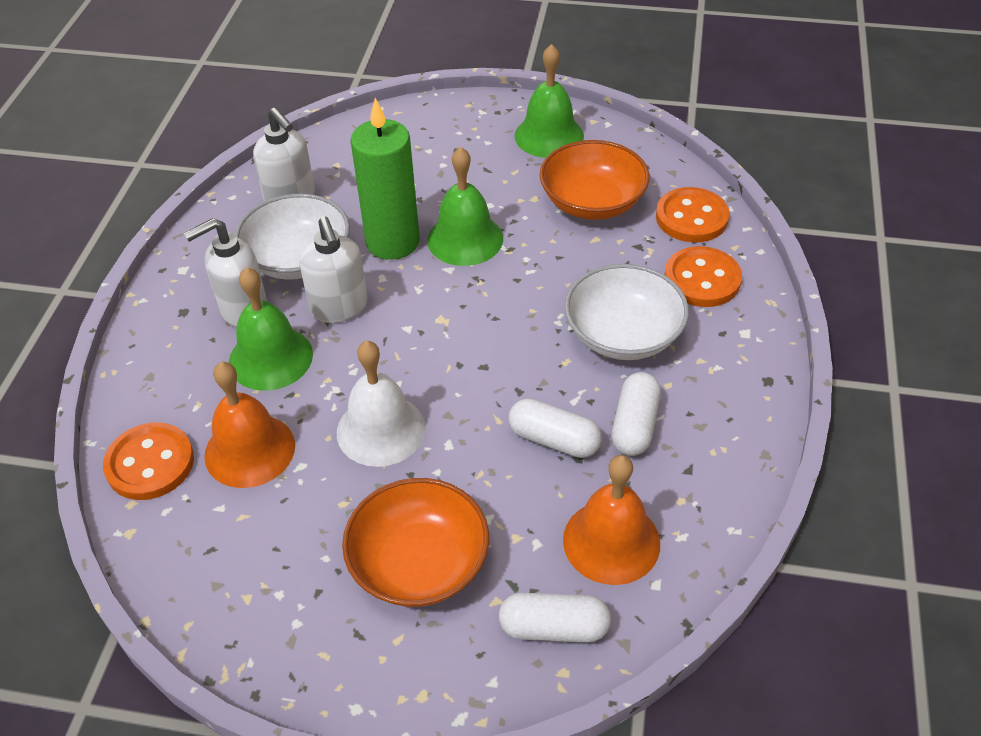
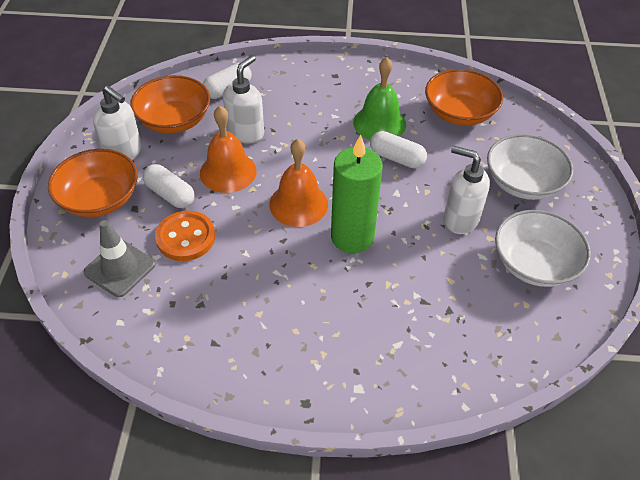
green bell: [229,267,313,391] [427,147,503,266] [514,44,584,158] = 3 -> [353,57,406,140] = 1
grey traffic cone: none = 0 -> [83,220,156,297] = 1
orange bowl: [342,478,489,607] [540,140,650,220] = 2 -> [48,149,138,217] [130,75,210,133] [425,69,503,126] = 3
orange button: [103,422,194,500] [656,187,729,242] [665,246,742,307] = 3 -> [155,211,215,261] = 1
white bell: [337,340,426,467] = 1 -> none = 0

